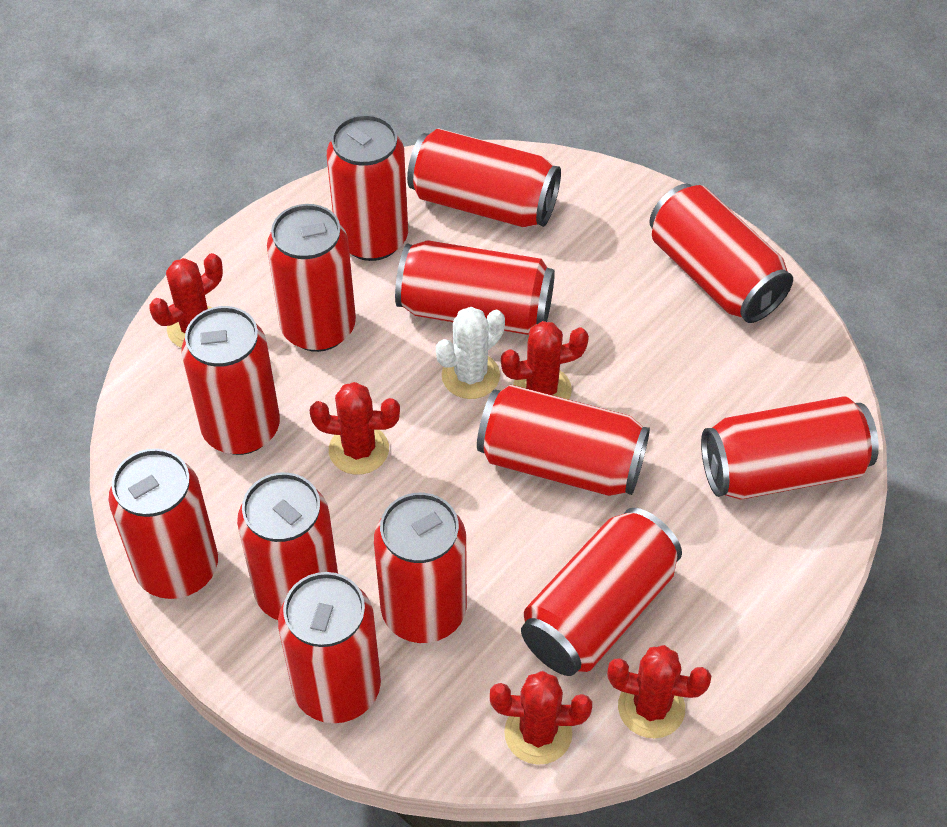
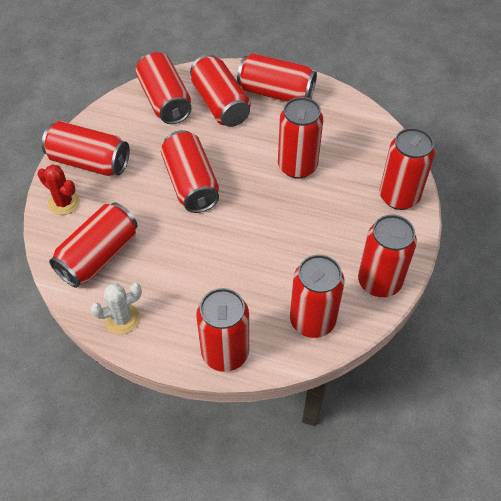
red cactus: [149,253,223,348] [310,382,400,475] [490,671,592,765] [501,321,589,400] [607,645,711,738] = 5 -> [37,165,80,215] = 1
red can: [109,449,218,599] [181,306,280,455] [237,472,338,620] [267,204,356,352] [278,572,381,723] [327,114,408,261] [374,493,467,643] [395,240,555,335] [407,128,561,228] [477,385,650,496] [521,508,682,676] [649,184,793,323] [701,396,879,500] = 13 -> [42,121,130,176] [49,202,138,288] [136,52,192,124] [161,130,219,213] [190,54,251,127] [196,288,249,372] [237,53,317,102] [278,97,323,179] [290,255,345,338] [358,215,417,297] [379,128,435,210] = 11

